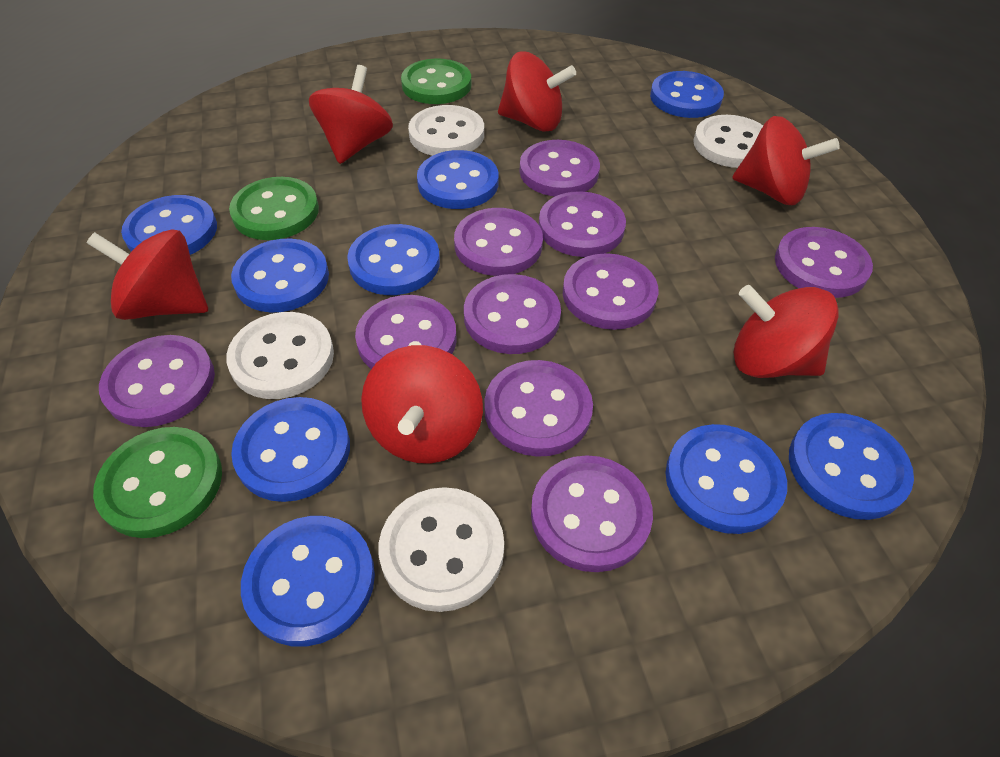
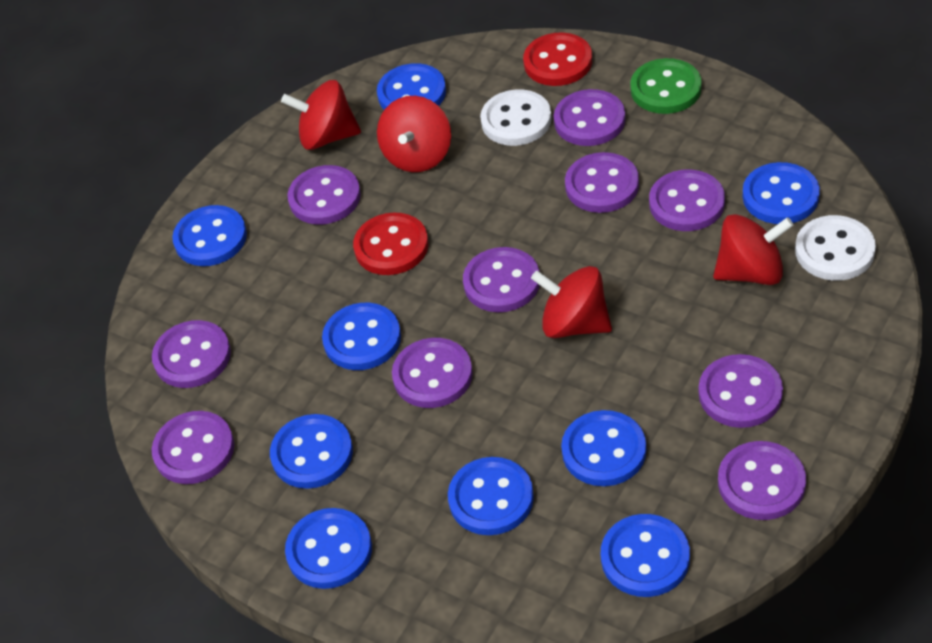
green button: [93,427,222,538] [229,177,319,240] [401,58,471,104] = 3 -> [630,58,702,114] = 1
red button: none = 0 -> [353,213,429,275] [523,32,592,86] = 2
red spinning top: [87,229,208,320] [309,65,393,164] [361,345,483,463] [498,52,576,132] [732,116,840,205] [734,285,838,378] = 6 -> [281,80,361,150] [377,96,451,172] [531,266,612,338] [713,214,793,285] = 4
white button: [226,312,334,399] [378,487,504,612] [408,105,484,156] [693,115,763,168] = 4 -> [480,89,552,146] [795,215,876,281] = 2

